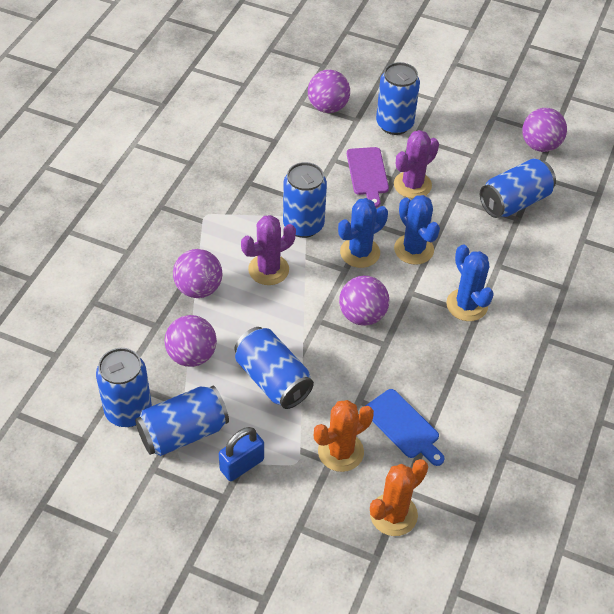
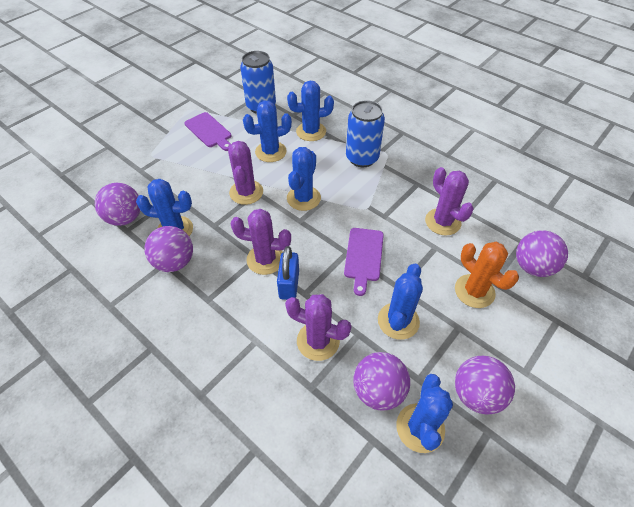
blue cactus: [338,198,388,268] [394,195,440,265] [446,245,494,321] = 3 -> [136,179,193,236] [243,101,292,162] [287,81,334,141] [287,147,321,211] [378,263,423,340] [396,374,453,453] = 6
blue can: [96,348,152,427] [135,386,229,456] [234,327,314,409] [283,162,327,238] [376,62,420,135] [480,159,556,218] = 6 -> [240,51,276,114] [346,100,385,167] = 2
blue cutting board: [365,389,445,466] = 1 -> none = 0
orange cactus: [314,400,374,472] [370,459,428,536] = 2 -> [455,242,519,308] = 1
purple cactus: [241,215,296,285] [394,130,439,199] = 2 -> [228,141,263,205] [230,209,291,275] [285,294,352,361] [425,167,474,235] = 4
purple cutting board: [347,147,389,208] = 1 -> [184,112,231,151] [344,228,384,296] = 2

